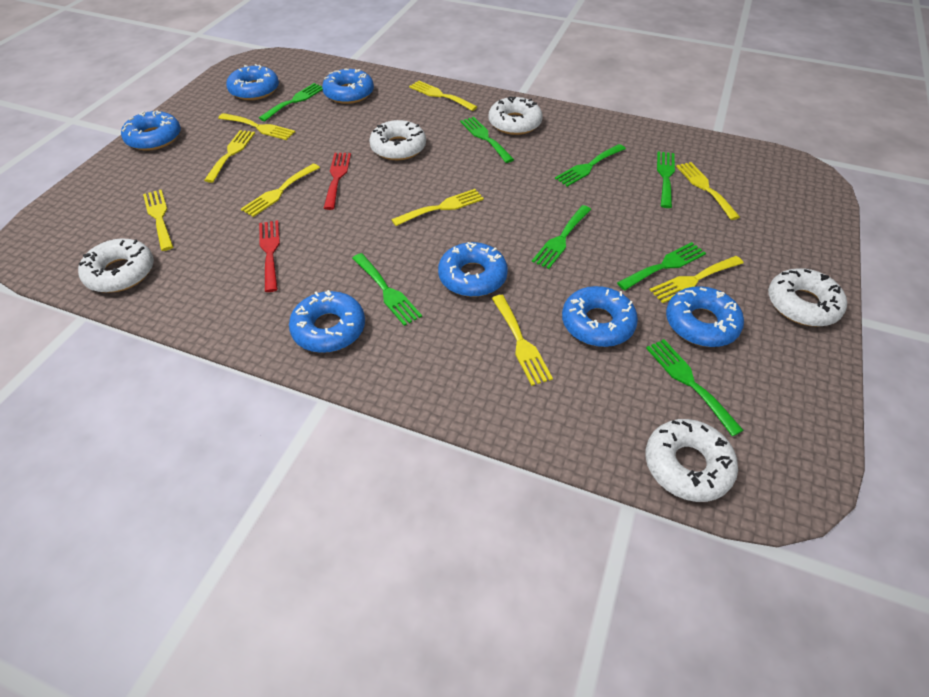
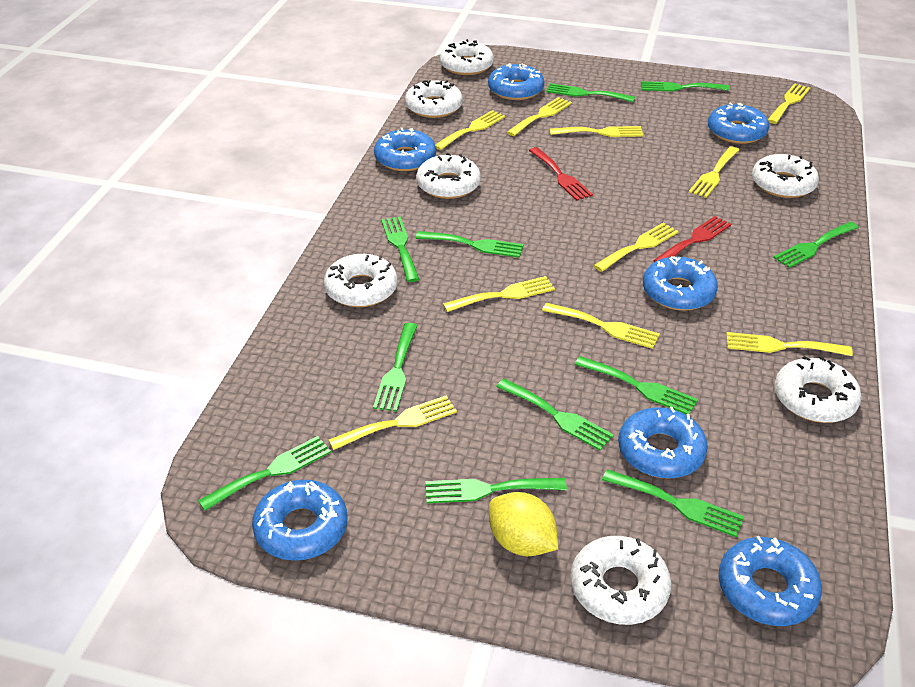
green fork: [259,83,323,121] [352,253,422,326] [460,117,514,163] [532,205,591,269] [555,144,626,187] [617,242,706,290] [646,339,744,436] [657,151,675,208] = 8 -> [198,436,331,511] [373,323,418,412] [381,217,419,282] [415,231,524,258] [426,478,567,503] [496,379,614,451] [546,83,635,102] [574,356,698,415] [602,469,745,538] [641,81,730,92] [773,222,859,268] = 11
white donut: [78,238,154,293] [369,120,426,160] [489,96,543,135] [645,419,738,502] [768,268,847,327] = 5 -> [324,254,397,307] [405,80,463,118] [416,153,481,199] [440,39,494,75] [570,536,671,625] [752,154,819,198] [774,356,862,423] = 7
yellow fork: [143,190,173,251] [204,130,255,183] [218,113,295,140] [241,164,320,217] [391,189,484,226] [409,81,477,111] [492,295,553,386] [650,256,744,303] [676,162,740,220] = 9 -> [328,396,457,450] [435,110,505,150] [443,276,555,312] [507,97,572,136] [542,303,660,349] [550,126,644,137] [593,223,679,272] [689,146,739,198] [726,332,853,356] [768,83,810,124] = 10
yellow lemon: none = 0 -> [489,492,558,556] = 1

